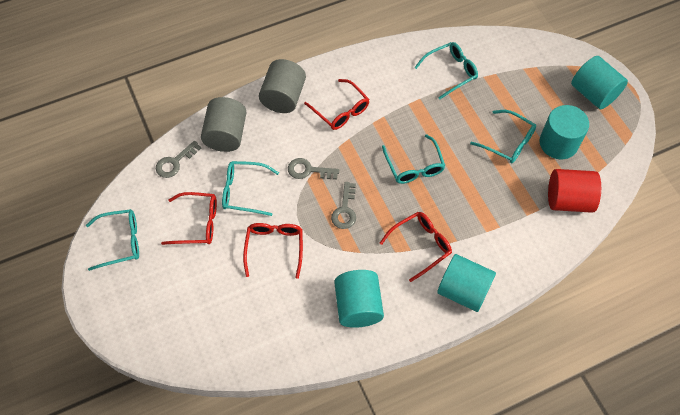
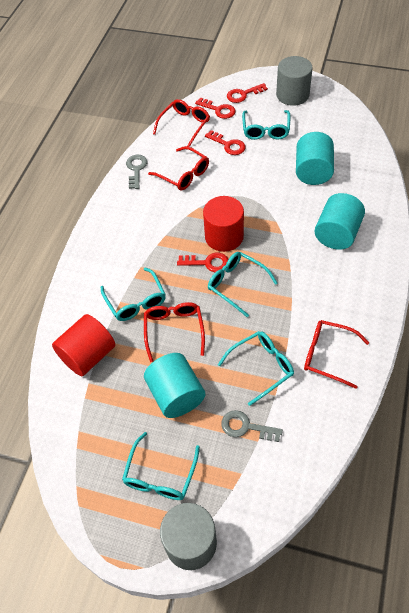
grey key: [156,141,201,178] [288,158,339,179] [331,182,356,229] = 3 -> [126,155,147,189] [221,410,283,442] = 2
red cylinder: [548,169,601,213] = 1 -> [52,314,115,376] [203,196,244,252] = 2
red key: none = 0 -> [177,253,229,272] [195,97,236,119] [205,130,246,155] [227,83,268,103] = 4
turquoise cylinder: [334,270,384,328] [437,254,496,312] [540,105,589,160] [571,56,628,109] = 4 -> [144,353,205,418] [296,132,334,185] [315,193,365,250] = 3

